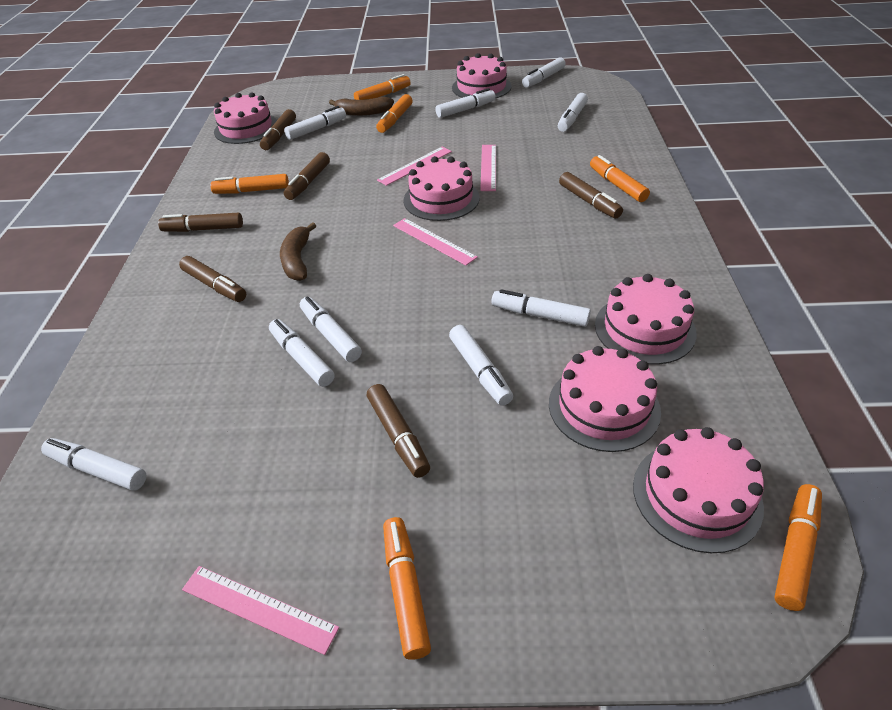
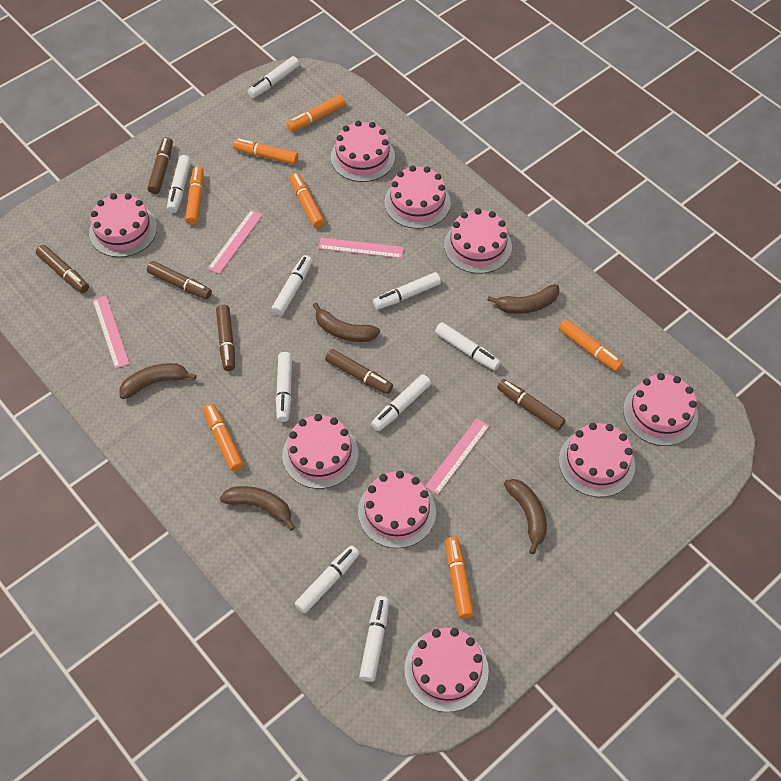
brown banana: [280,222,316,281] [329,97,394,116] = 2 -> [120,363,197,399] [220,486,295,531] [313,303,380,342] [487,284,559,314] [504,479,547,554] = 5
orange marker: [210,174,289,194] [354,74,411,100] [376,94,413,133] [383,517,431,660] [590,155,650,202] [774,484,822,611] = 6 -> [185,166,204,225] [203,403,244,471] [233,138,298,165] [287,95,345,132] [289,173,325,228] [446,537,474,619] [559,319,623,372] = 7
pink cake: [214,92,277,144] [404,156,480,221] [452,53,512,99] [549,346,661,452] [595,274,697,365] [633,427,764,553] = 6 -> [89,193,157,257] [282,414,358,489] [331,121,395,182] [358,471,436,548] [385,165,451,229] [404,628,489,712] [444,208,512,274] [559,423,635,497] [623,373,698,446] = 9

